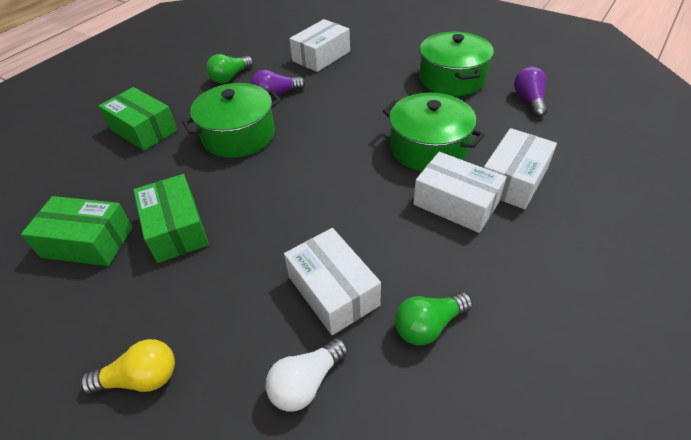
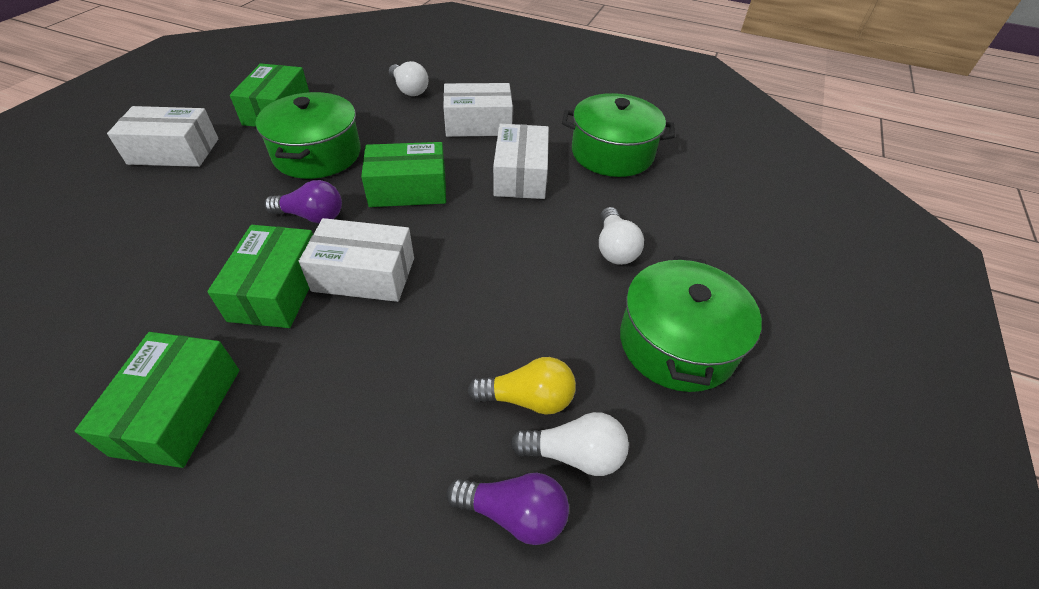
green box: [21,196,133,266] [99,87,178,151] [134,174,209,263] = 3 -> [75,332,239,468] [207,225,313,328] [230,63,309,127] [361,142,446,207] = 4
green light bulb: [206,54,253,83] [395,292,473,345] = 2 -> none = 0
white light bulb: [266,337,348,412] = 1 -> [389,61,428,96] [511,412,629,476] [599,207,644,265] = 3

